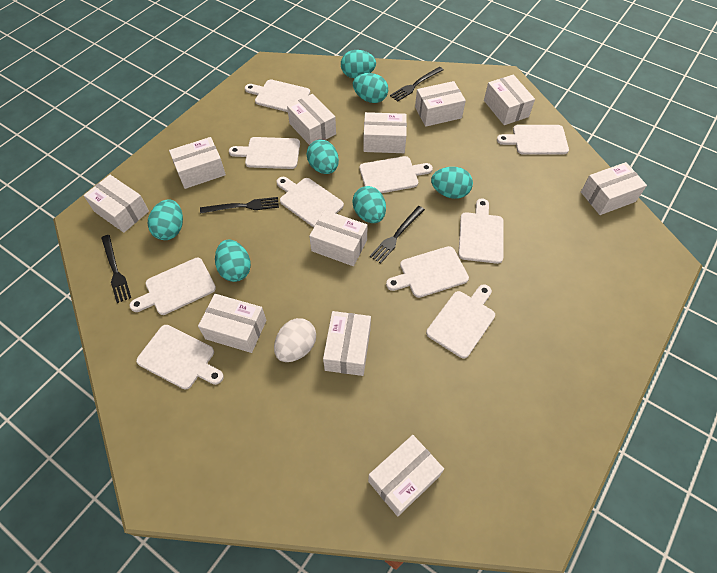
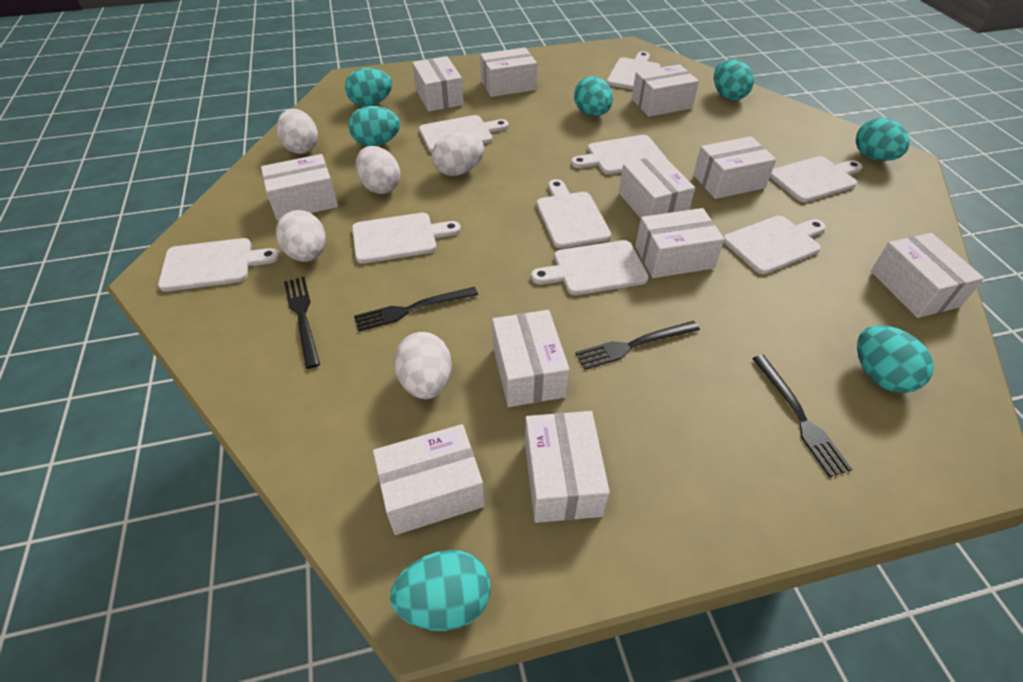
white cutting board: [130,258,216,315] [136,325,224,389] [229,137,300,169] [245,79,310,112] [276,177,344,228] [359,156,433,193] [386,246,469,298] [426,284,495,358] [458,199,504,264] [497,125,569,155] = 10 -> [158,238,280,292] [352,213,461,264] [419,115,509,153] [531,240,649,295] [536,179,611,248] [571,135,665,175] [607,51,660,90] [724,216,826,274] [770,156,863,202] = 9
white egg: [274,318,316,362] = 1 -> [276,210,326,262] [277,109,318,154] [356,146,400,194] [394,332,452,399] [432,132,484,176] = 5

